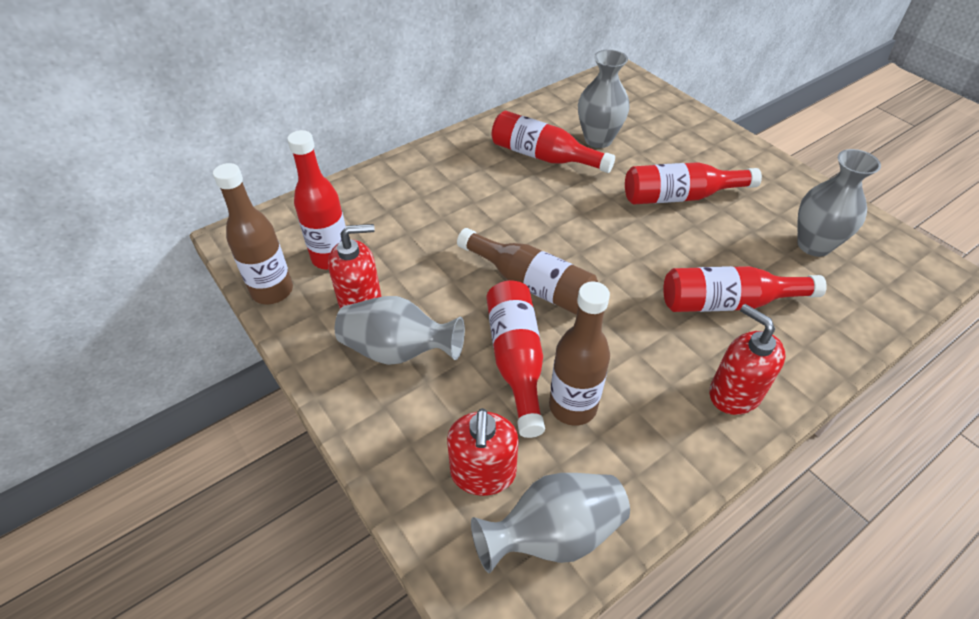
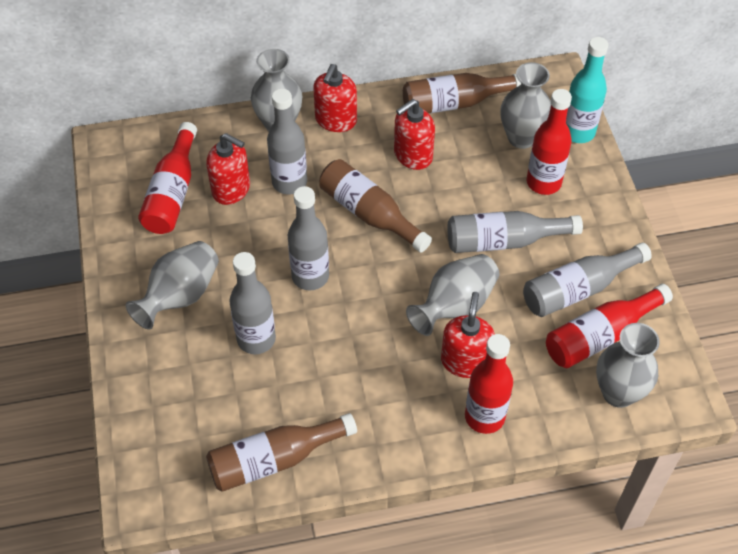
grey bottle: none = 0 -> [230,252,276,354] [267,89,307,195] [288,186,329,291] [447,211,583,253] [523,242,652,317] = 5
grey vase: [335,296,465,365] [471,473,630,574] [578,49,630,148] [797,149,881,257] = 4 -> [126,241,219,330] [251,49,303,131] [406,254,499,336] [500,62,551,149] [596,323,660,408] = 5
red bottle: [287,130,346,270] [487,280,545,438] [492,111,615,173] [625,162,762,204] [663,266,827,312] = 5 -> [138,122,197,234] [465,334,513,434] [527,89,572,195] [546,284,673,368] = 4
red soap dispenser: [328,224,382,309] [447,408,519,496] [709,304,786,415] = 3 -> [206,133,250,205] [313,64,357,132] [394,99,435,170] [441,292,495,378] = 4
turquoise bottle: none = 0 -> [566,37,608,143] = 1

